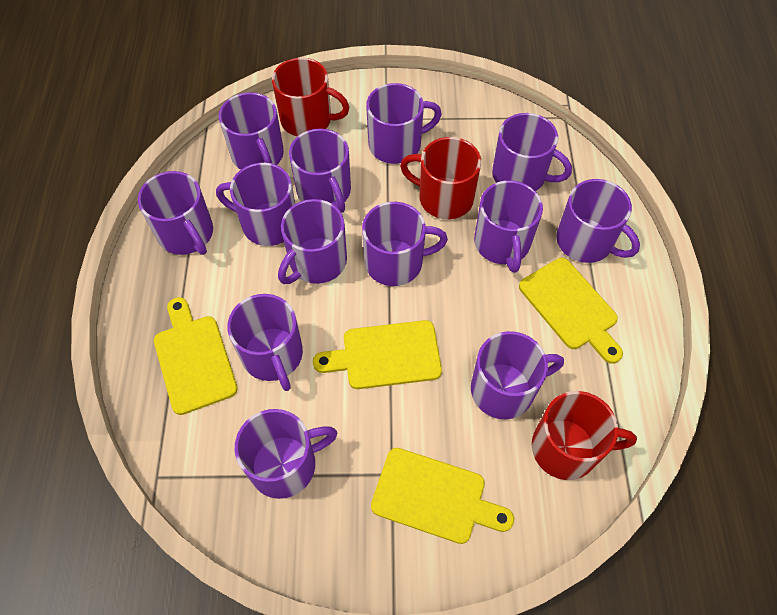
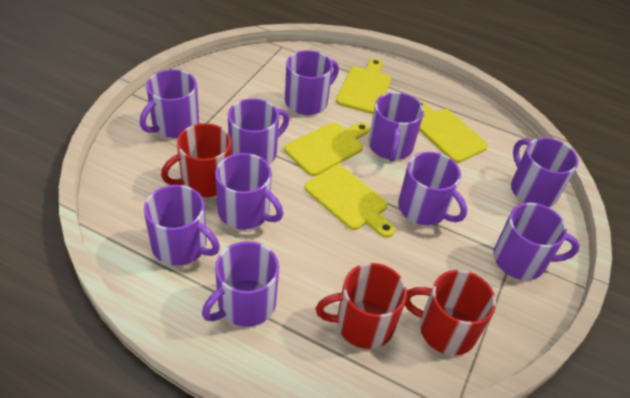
purple mug: [138,171,213,255] [216,163,295,246] [219,92,284,170] [227,294,303,391] [235,409,337,499] [278,199,347,284] [289,129,351,213] [362,202,448,286] [366,83,442,164] [471,331,564,420] [474,180,543,273] [492,113,572,191] [556,179,640,263] = 13 -> [140,69,199,138] [144,185,220,265] [202,241,279,327] [215,153,283,230] [228,98,289,164] [285,50,339,115] [368,92,424,162] [398,152,467,225] [493,203,580,280] [511,138,578,207] = 10

